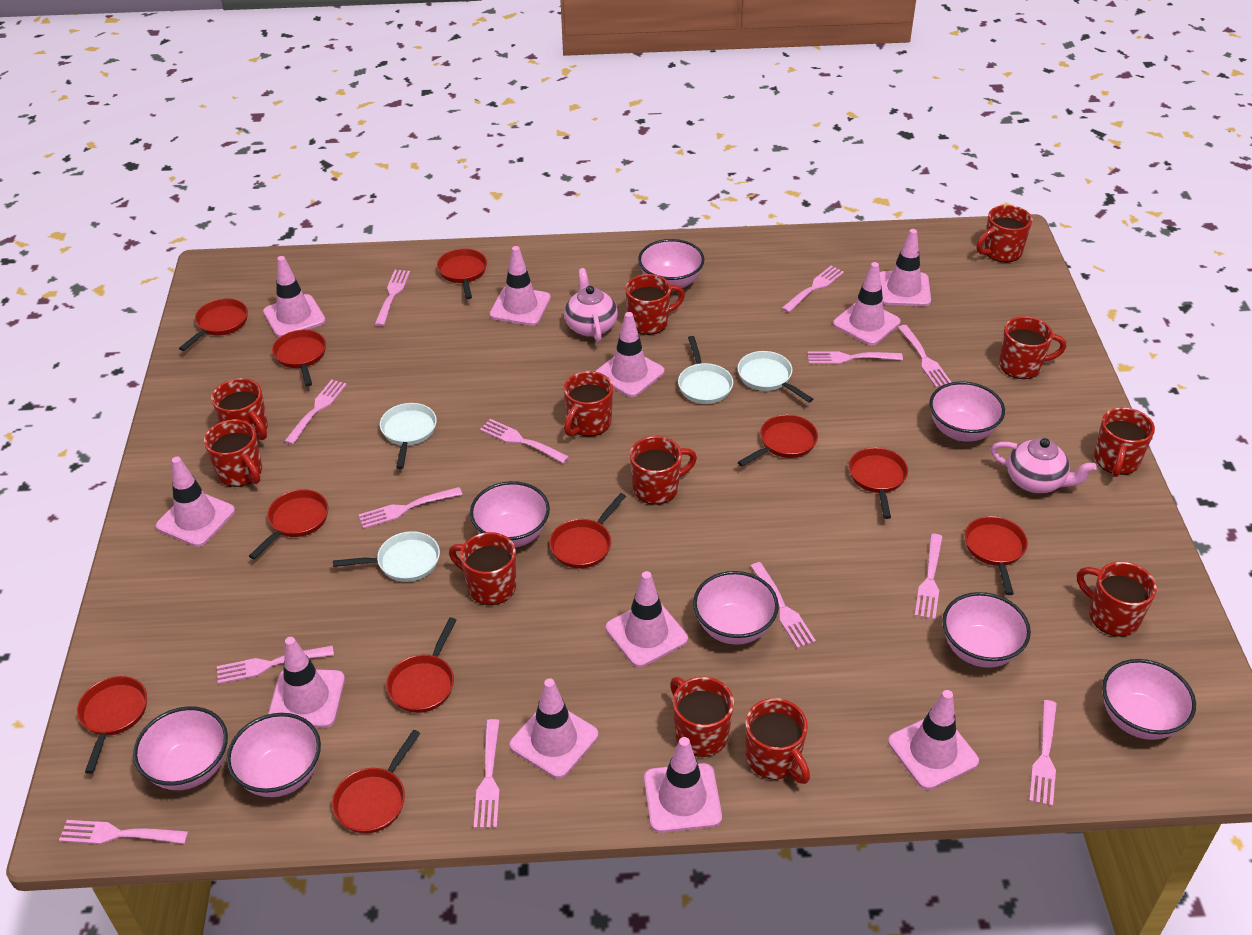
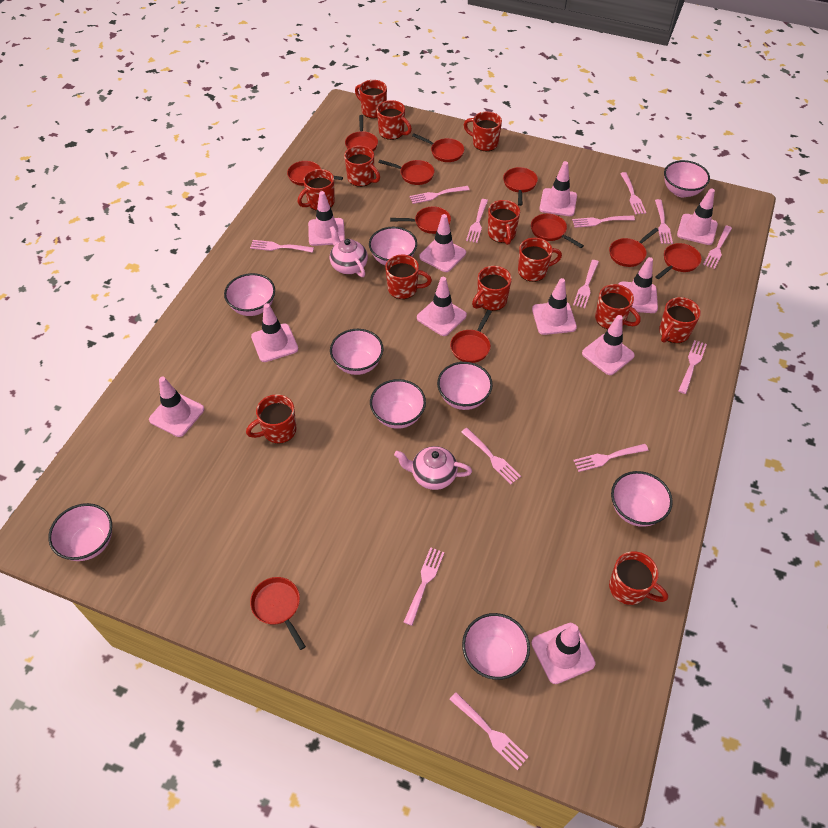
pink bowl: [133,706,228,790] [227,713,321,797] [470,481,550,547] [638,239,705,291] [693,571,779,645] [929,382,1005,441] [942,592,1031,668] [1102,659,1196,740] = 8 -> [48,503,112,561] [224,273,275,316] [330,329,383,375] [369,227,417,266] [370,379,426,429] [437,362,493,410] [462,613,530,680] [611,471,673,527] [664,160,710,197] = 9
red mug: [204,419,262,487] [211,378,268,440] [449,532,516,605] [564,371,613,437] [625,274,685,335] [630,436,697,505] [670,677,734,757] [745,698,810,784] [976,205,1032,262] [999,316,1066,379] [1077,562,1157,637] [1094,407,1155,477] = 12 -> [246,394,297,444] [298,169,335,211] [344,146,380,187] [355,80,387,118] [377,100,412,140] [385,255,432,299] [464,111,502,151] [472,266,512,311] [488,200,520,245] [518,238,562,282] [595,284,641,329] [609,551,668,605] [659,297,701,343] = 13
white pan: [333,531,440,582] [380,403,437,469] [678,336,733,404] [738,351,813,403] = 4 -> none = 0

